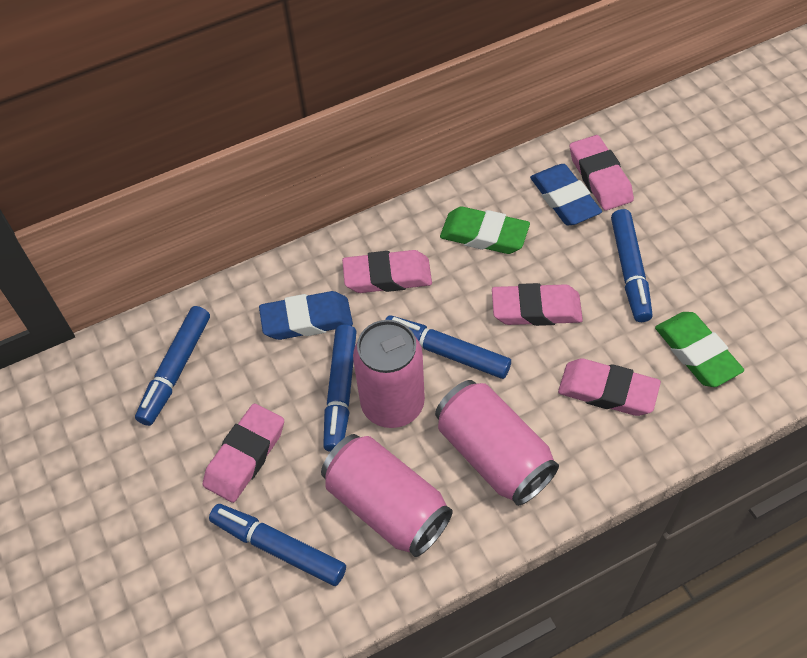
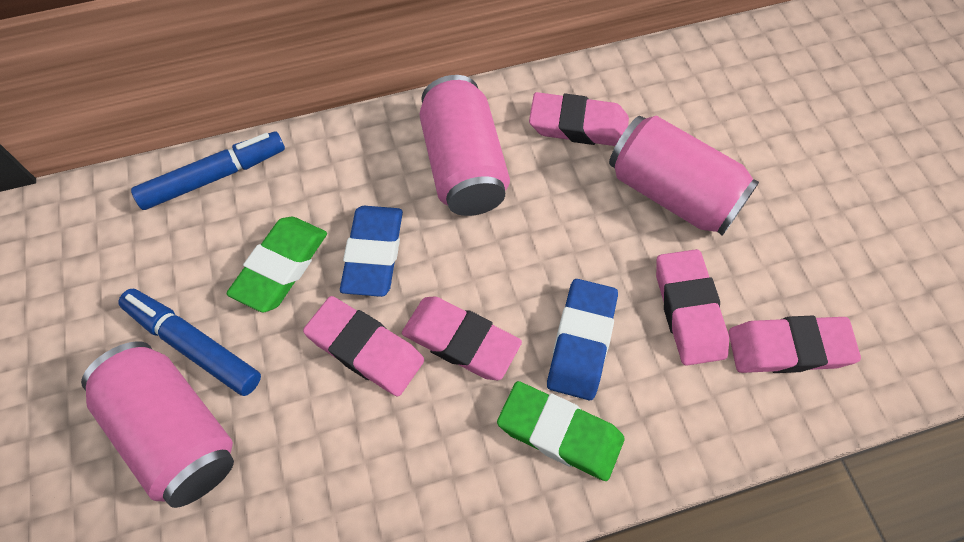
blue marker: [135,306,210,426] [209,504,346,586] [323,324,357,452] [385,315,511,379] [611,209,653,322] = 5 -> [118,289,261,396] [131,131,285,210] = 2

